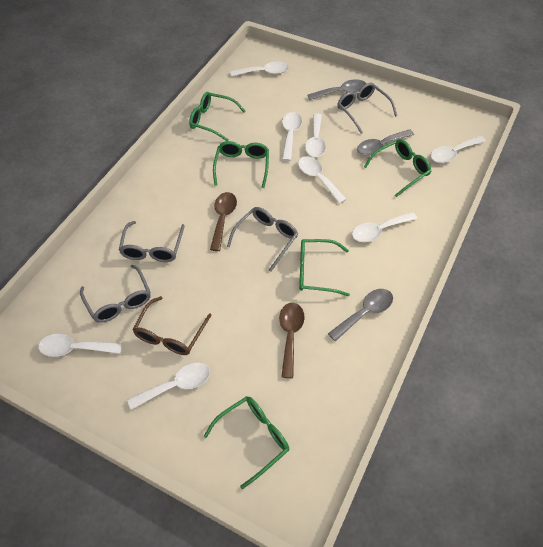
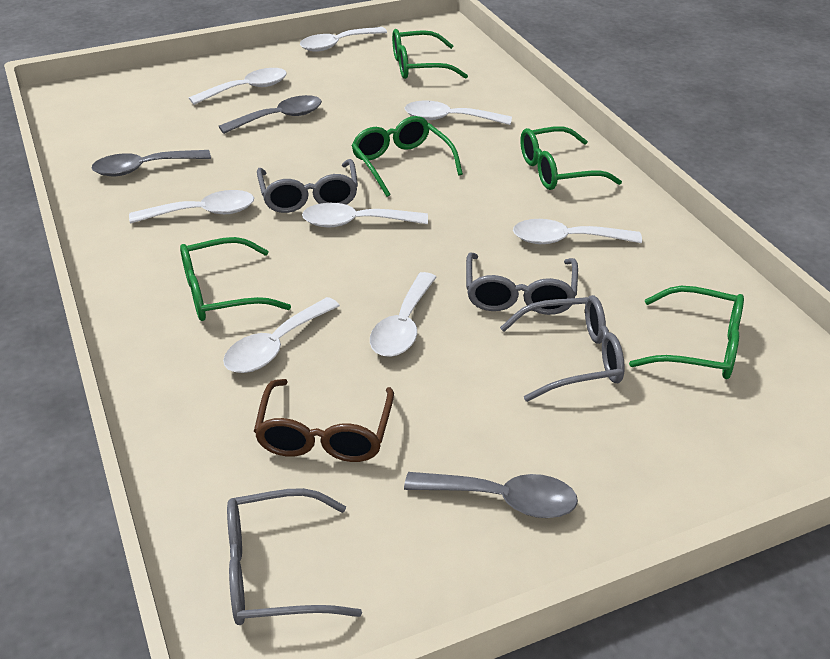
brown spoon: [210,192,237,251] [279,303,305,378] = 2 -> none = 0

